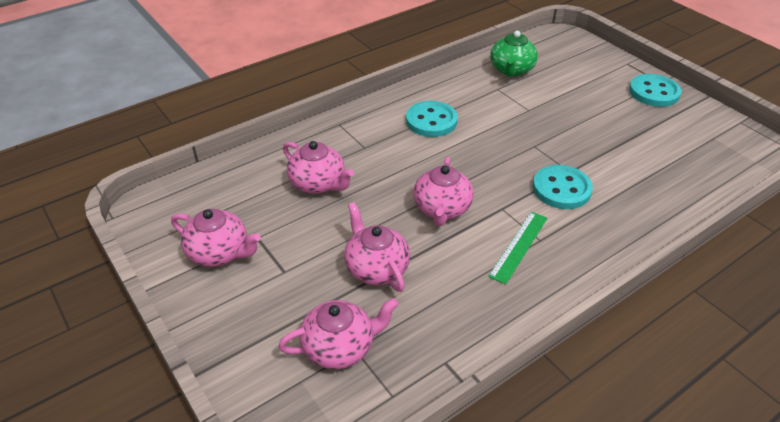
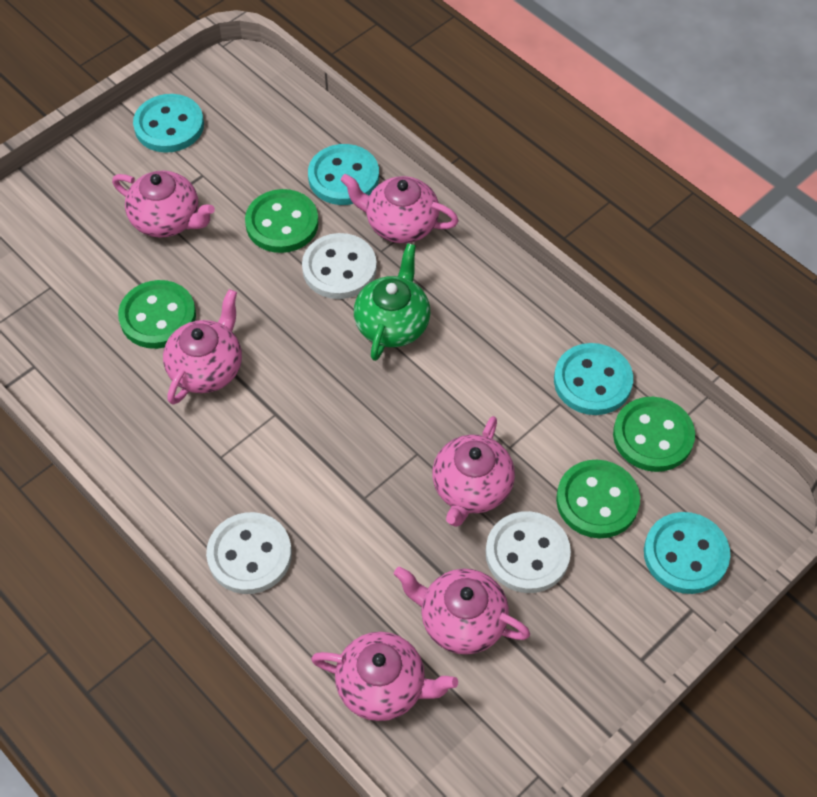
green button: none = 0 -> [118,280,196,349] [245,189,319,253] [556,460,640,538] [613,397,695,472] = 4
green ruler: [488,212,547,284] = 1 -> none = 0
pink teapot: [171,209,261,267] [279,298,399,369] [283,141,354,194] [344,202,410,292] [413,157,474,226] = 5 -> [112,171,215,237] [163,289,242,405] [311,632,458,721] [340,174,459,243] [394,566,530,654] [432,416,515,527] = 6
turquoise button: [406,101,458,137] [533,165,593,209] [629,74,681,107] = 3 -> [133,94,204,153] [308,144,379,205] [554,343,633,415] [644,512,730,594] = 4
white button: none = 0 -> [206,512,292,594] [302,233,377,299] [486,511,571,593] = 3

